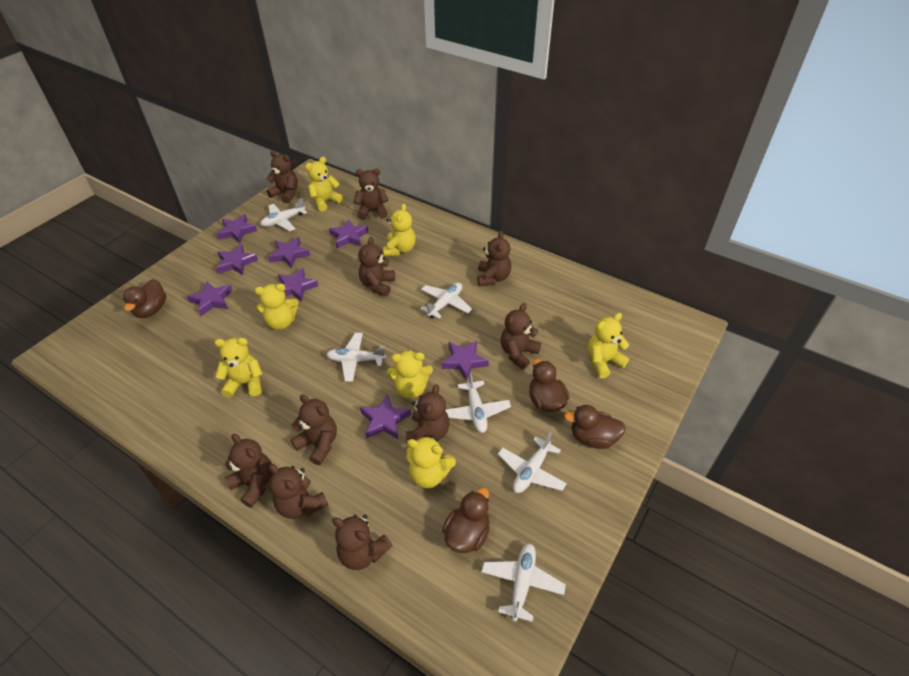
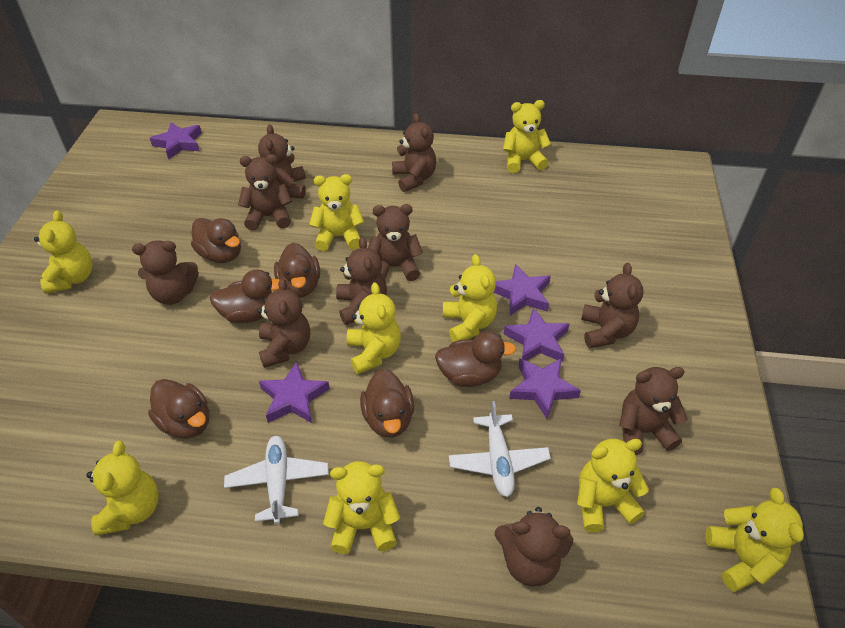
brown duck: [123,279,166,318] [442,488,489,553] [529,359,570,412] [564,405,626,449] = 4 -> [148,379,209,439] [191,218,241,263] [209,270,279,324] [274,243,320,297] [360,369,414,438] [435,331,517,387] = 6
purple star: [187,281,233,316] [216,244,258,275] [217,214,257,243] [268,237,310,268] [278,268,318,302] [329,219,368,248] [360,394,411,439] [441,341,489,381] = 8 -> [150,122,202,160] [259,361,330,423] [494,264,551,316] [504,308,570,362] [509,358,581,419] = 5
white plane: [260,198,307,231] [326,333,386,382] [420,283,472,319] [445,372,511,433] [481,543,566,622] [498,432,567,493] = 6 -> [224,436,329,524] [449,401,551,497] = 2
yellow teddy bear: [214,338,262,398] [255,284,299,330] [305,157,343,211] [383,203,416,256] [387,350,433,399] [406,435,456,488] [588,313,629,378] = 7 -> [34,211,92,294] [87,441,159,536] [309,174,364,251] [323,461,400,554] [347,282,401,374] [443,254,497,342] [503,100,551,173] [577,439,649,533] [706,488,804,592] = 9

